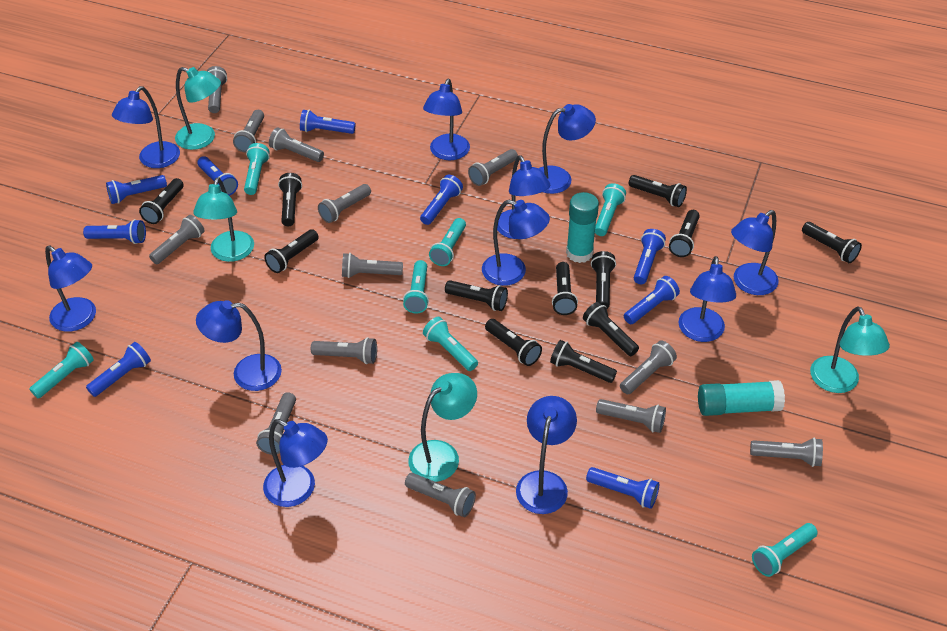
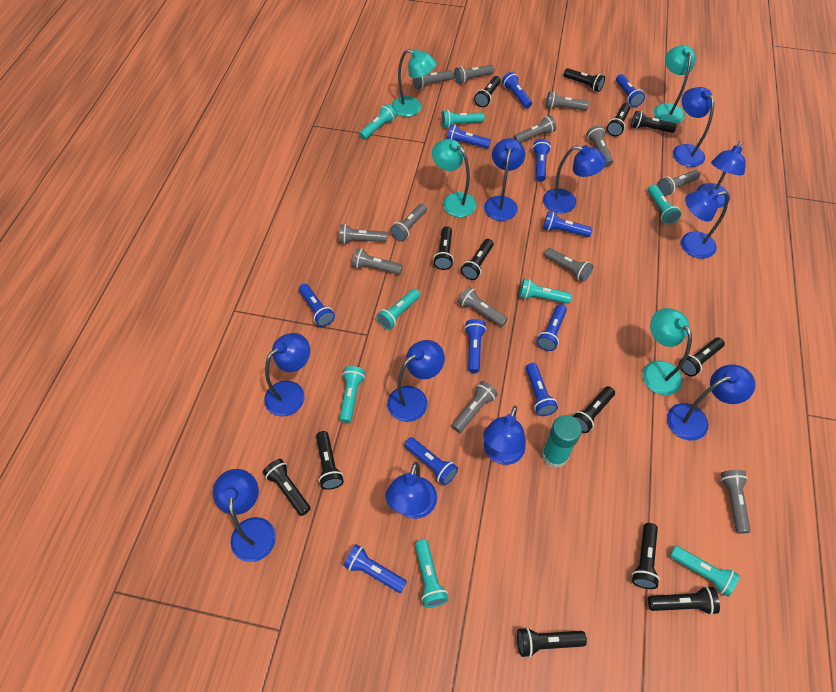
black flashlight: [139,178,184,224] [264,229,319,273] [278,173,302,226] [445,280,508,311] [485,319,542,366] [550,340,617,383] [552,262,578,315] [583,302,639,356] [591,251,616,309] [628,175,687,207] [669,210,700,257] [802,222,862,263] = 12 -> [263,459,311,516] [316,431,344,490] [433,226,454,270] [461,239,494,280] [474,76,501,107] [517,627,587,658] [564,68,605,92] [572,386,615,433] [607,103,630,136] [631,111,677,133] [632,523,660,589] [648,586,720,615] [679,337,725,377] = 13
blue flashlight: [83,219,146,244] [86,342,151,397] [106,175,167,204] [197,156,238,196] [300,110,356,134] [420,175,463,225] [586,467,659,509] [624,276,680,324] [634,229,666,284] = 9 -> [299,284,335,327] [344,544,407,593] [404,437,458,485] [447,124,491,148] [465,319,486,373] [502,72,532,108] [526,363,558,416] [532,139,551,182] [537,304,567,351] [543,211,593,237] [616,74,645,107] = 11
turquoise flashlight: [29,342,94,398] [244,143,270,195] [403,260,429,313] [423,317,478,371] [429,218,466,266] [595,183,626,236] [752,523,818,577] = 7 -> [339,366,365,423] [359,104,396,140] [376,289,420,330] [415,539,448,608] [441,110,484,128] [519,278,572,304] [648,185,681,225] [670,546,740,597] = 8
turquoise glue stick: [566,192,599,263] [698,380,785,416] = 2 -> [542,415,582,468] = 1

